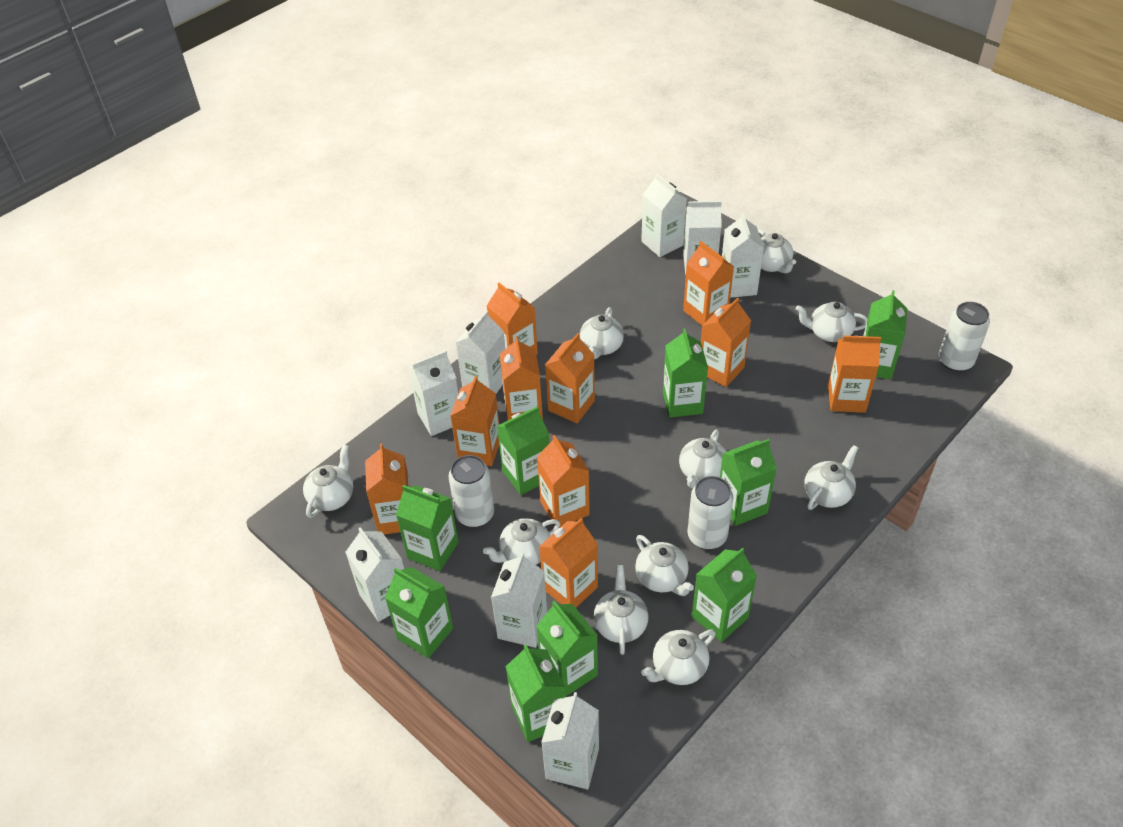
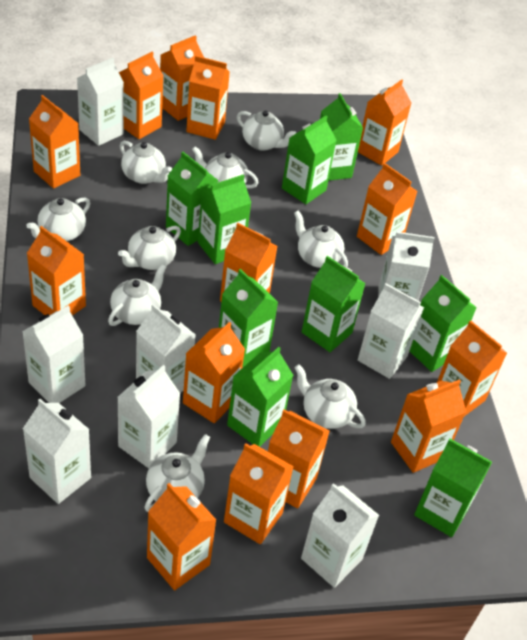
orange carton: [365,444,411,535] [450,376,499,466] [487,283,538,355] [500,336,543,420] [537,435,590,527] [539,518,598,608] [545,333,595,423] [683,241,734,325] [701,298,751,387] [828,336,881,413] = 10 -> [27,226,86,315] [29,95,80,189] [119,52,164,139] [147,483,216,590] [160,35,204,121] [183,322,245,423] [186,56,230,140] [220,223,277,302] [224,443,294,544] [268,409,330,508] [357,163,418,255] [358,79,411,166] [391,379,466,473] [437,320,507,416] = 14
white can: [449,455,494,527] [687,476,733,549] [939,302,990,372] = 3 -> none = 0
white teapot: [303,445,353,518] [483,518,560,565] [580,307,624,359] [594,565,649,655] [635,535,694,596] [641,630,716,685] [679,429,726,488] [758,229,796,273] [796,302,868,342] [804,445,858,510] = 10 -> [26,197,90,241] [108,264,166,326] [118,226,181,270] [120,141,172,184] [144,434,210,512] [192,146,258,188] [237,110,296,151] [294,210,348,268] [294,364,366,429] = 9

